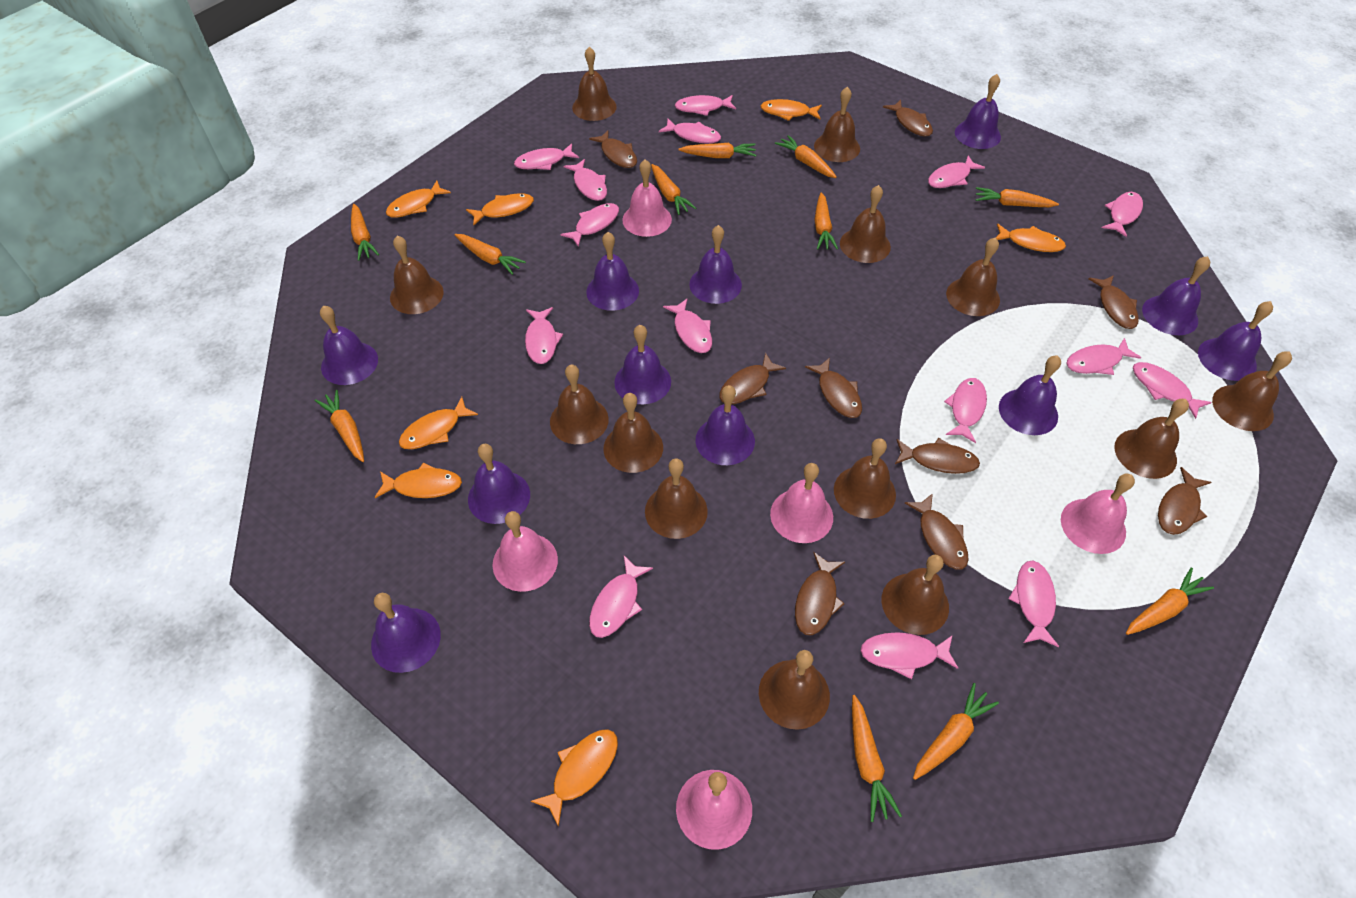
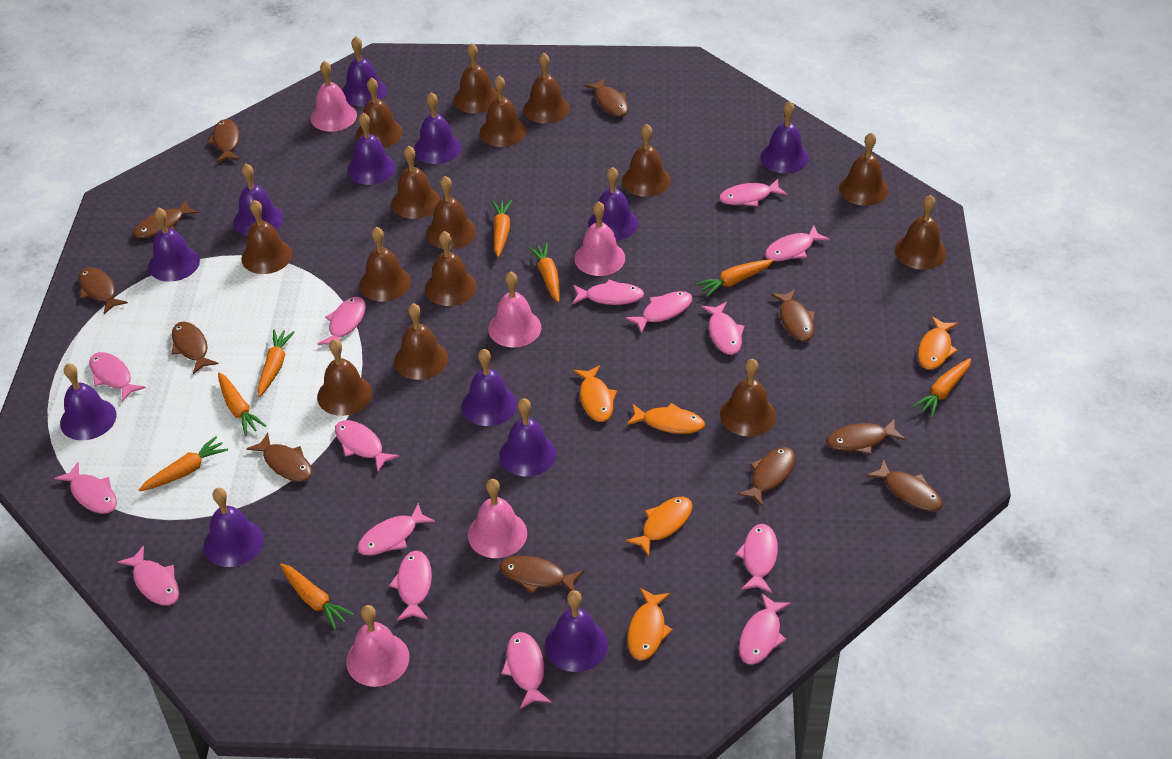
brown bell: [390,236,444,314] [550,365,609,444] [572,47,617,121] [603,393,663,473] [645,459,708,539] [759,650,830,730] [814,87,860,162] [834,438,896,519] [840,185,891,263] [882,555,949,635] [946,238,1000,316] [1114,399,1189,479] [1212,351,1292,431] = 13 -> [241,200,292,274] [317,339,372,416] [356,77,403,148] [359,227,411,301] [391,146,440,219] [394,303,448,380] [425,231,477,306] [426,176,476,250] [454,43,498,113] [480,76,527,147] [523,53,570,124] [622,124,670,197] [720,358,776,436] [839,132,889,206] [895,195,946,270] = 15
brown fish: [589,131,637,168] [719,353,786,404] [795,552,845,635] [805,358,862,418] [883,100,933,136] [895,438,980,474] [905,493,968,570] [1089,275,1139,329] [1158,467,1211,535] = 9 -> [79,267,128,314] [133,200,199,238] [171,322,219,374] [207,119,240,163] [246,432,312,482] [500,556,584,594] [584,78,628,116] [737,447,795,507] [771,289,816,341] [826,418,905,454] [866,459,942,511] = 11
orange carrot: [315,390,364,462] [351,204,379,261] [455,234,526,275] [651,164,696,215] [678,143,756,158] [775,135,837,178] [814,192,838,250] [852,695,902,822] [913,683,999,780] [976,187,1059,207] [1126,567,1214,635] = 11 -> [139,436,228,492] [218,373,266,436] [258,330,295,397] [280,563,354,630] [492,200,512,257] [527,242,560,302] [696,259,774,297] [912,358,971,418] = 8
orange fish: [375,463,462,498] [386,181,451,218] [399,397,478,449] [466,193,534,225] [531,729,618,827] [761,99,822,121] [996,223,1066,252] = 7 -> [573,365,617,422] [626,497,692,557] [627,403,705,434] [627,588,673,660] [918,316,958,370] = 5
purple bell: [320,306,378,385] [371,593,441,673] [468,444,530,524] [586,232,639,311] [614,325,671,404] [689,225,742,304] [695,385,755,465] [955,74,1001,149] [999,355,1061,435] [1142,256,1210,335] [1198,301,1273,381] = 11 -> [60,363,117,440] [148,207,200,282] [204,488,264,567] [233,164,283,236] [342,36,387,106] [347,113,396,185] [414,92,461,164] [462,349,517,426] [499,398,556,477] [545,590,608,672] [588,167,638,241] [760,101,809,173] = 12

